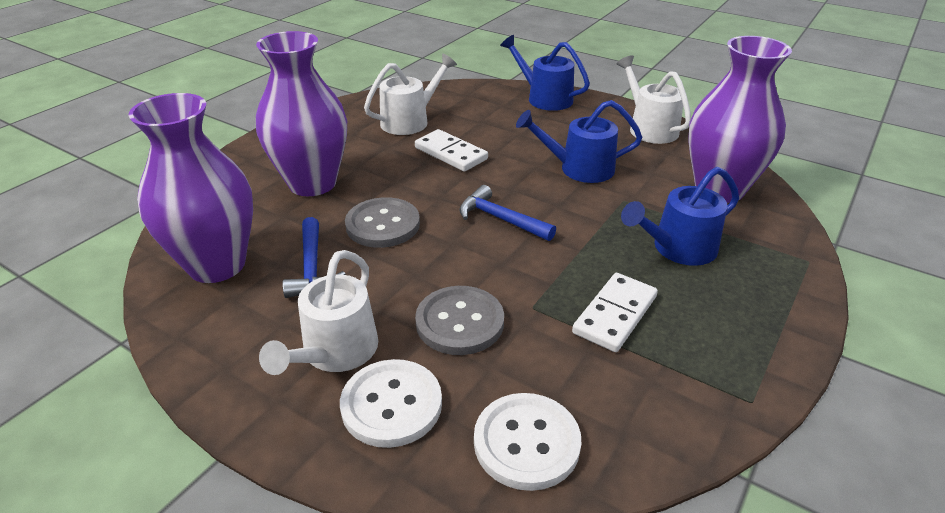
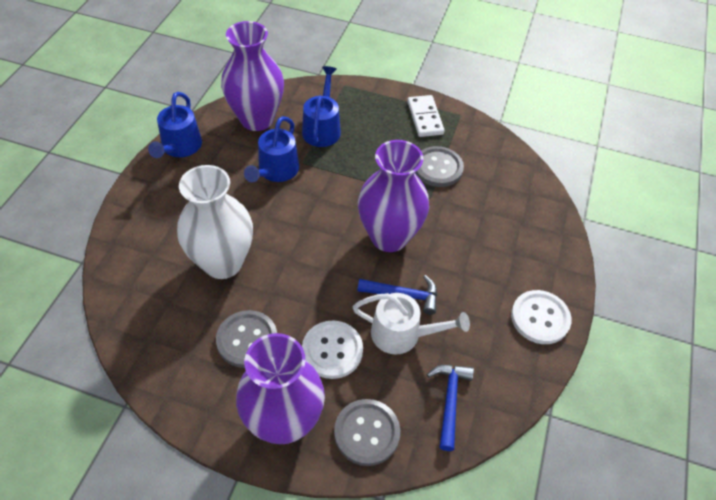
grey button: [345,197,420,248] [415,286,504,355] = 2 -> [216,310,277,368] [334,399,400,466] [415,146,464,187] = 3
white domino: [415,129,488,172] [572,273,658,352] = 2 -> [407,95,445,137] = 1
white vase: none = 0 -> [177,165,253,279] = 1
white watering can: [259,250,378,375] [364,54,457,135] [617,55,691,144] = 3 -> [353,293,470,354] = 1

